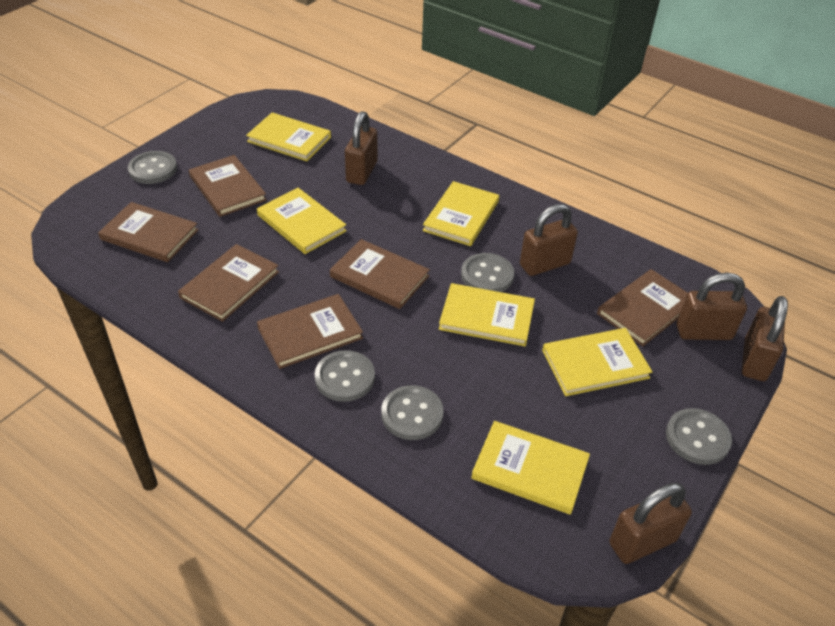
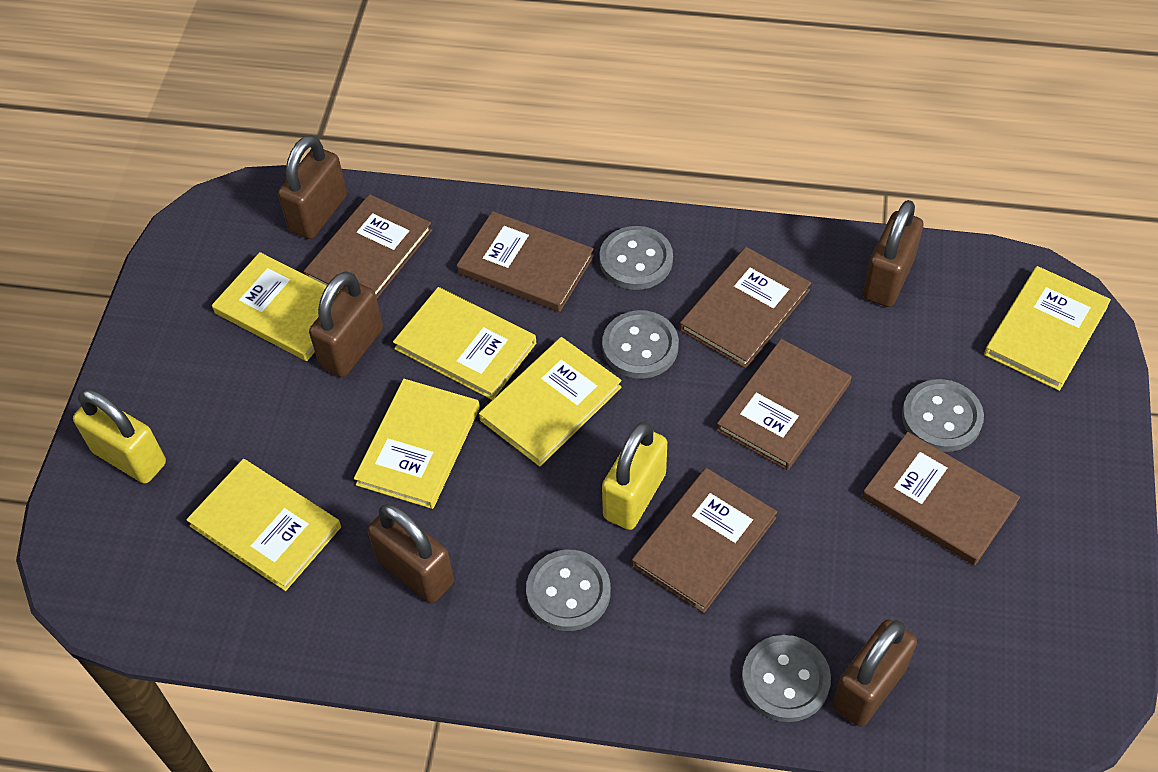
yellow padlock: none = 0 -> [73,389,166,484] [602,422,667,530] = 2

